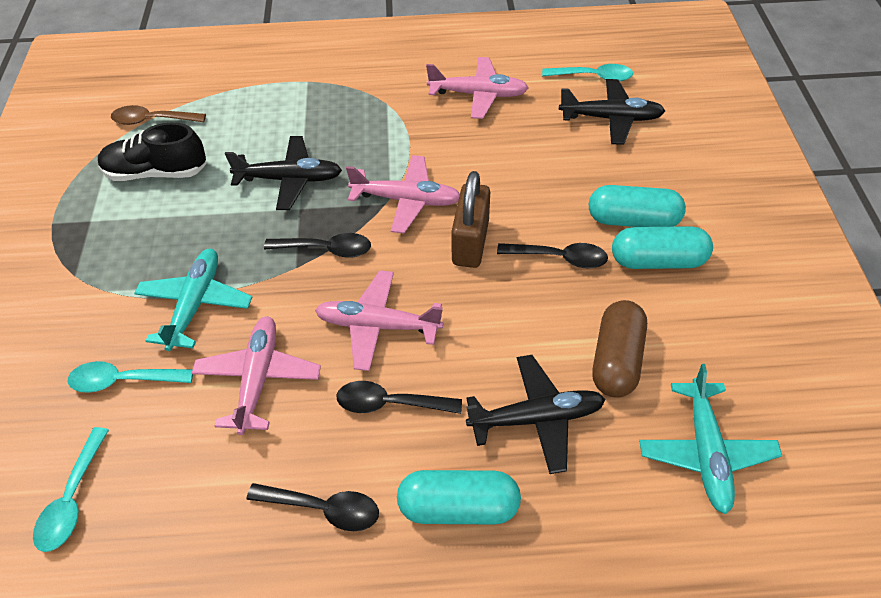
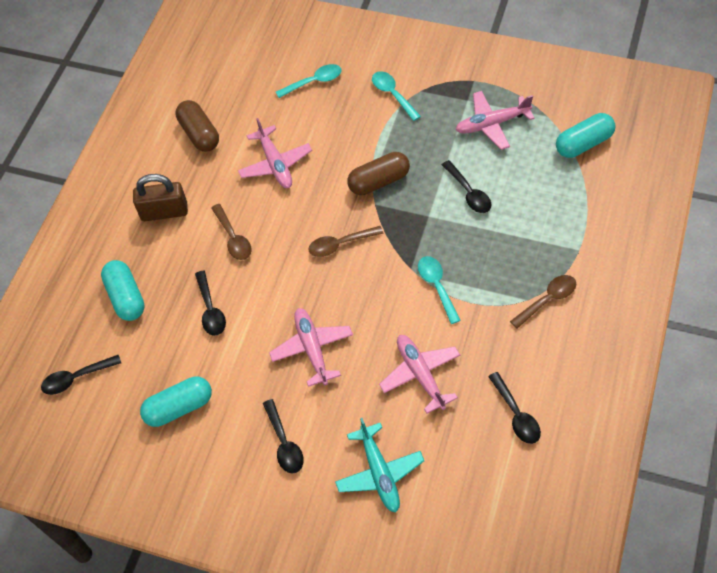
black plane: [225,136,342,210] [466,355,606,474] [559,79,665,145] = 3 -> none = 0
black shoe: [98,123,207,181] = 1 -> none = 0
black spoon: [247,483,379,531] [264,233,371,258] [336,381,462,414] [497,243,608,269] = 4 -> [41,355,121,395] [195,270,226,336] [263,399,304,474] [442,160,491,213] [488,372,541,444] = 5
brown capsule: [593,300,647,398] = 1 -> [176,100,219,152] [348,152,410,195] = 2
brown spoon: [111,105,206,125] = 1 -> [211,204,252,260] [308,226,383,257] [510,275,576,329] = 3
turquoise plane: [134,249,252,351] [639,364,782,514] = 2 -> [335,418,424,512] = 1

